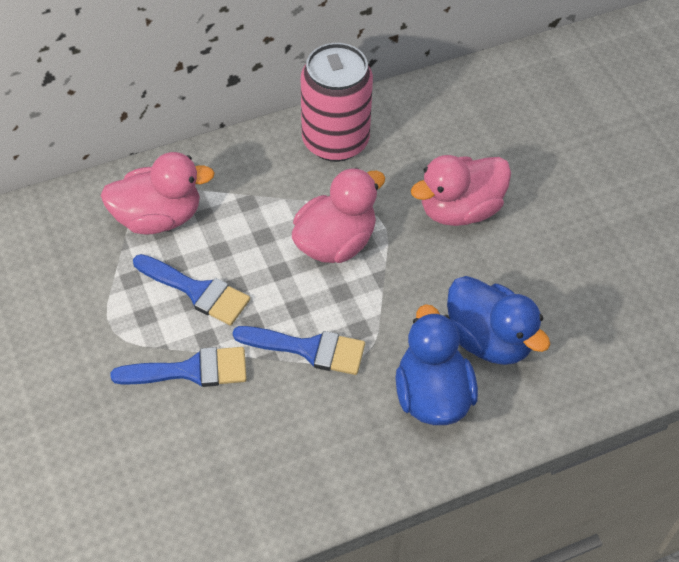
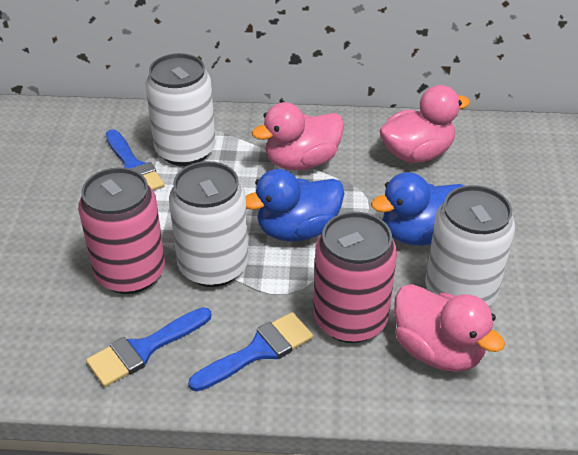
pink can: [301,43,373,162] = 1 -> [78,167,165,294] [313,212,397,343] = 2
white can: none = 0 -> [145,53,216,166] [169,161,249,287] [425,185,515,306] = 3

